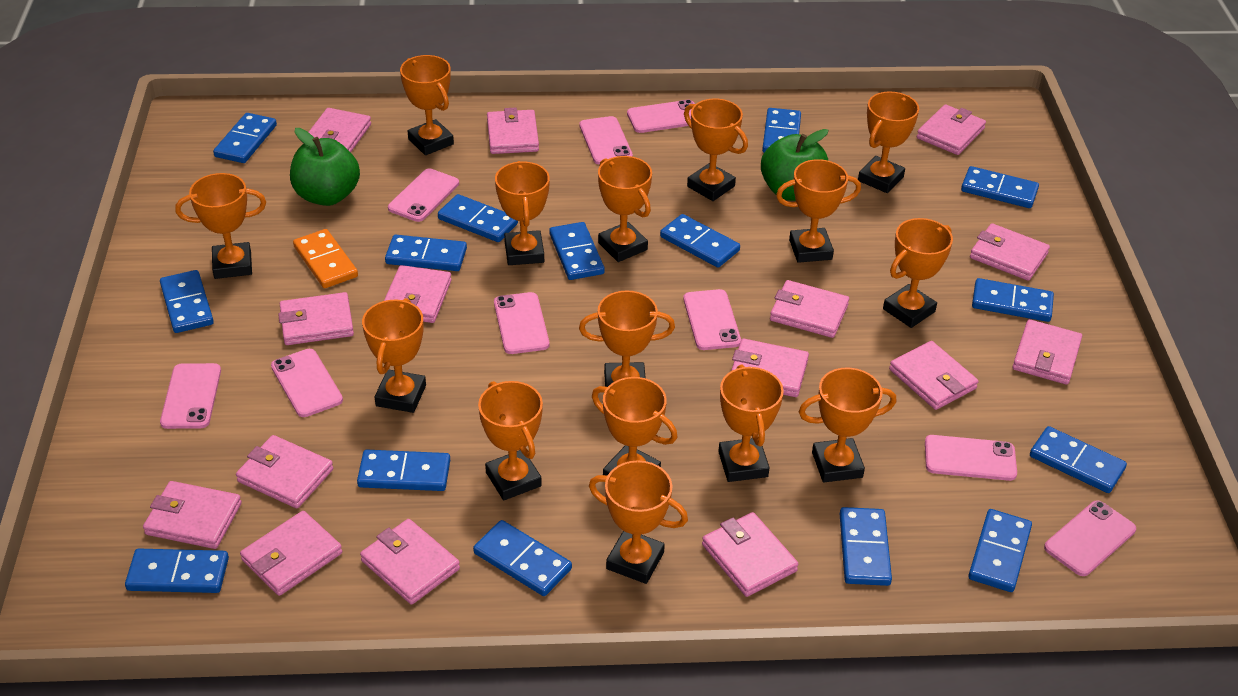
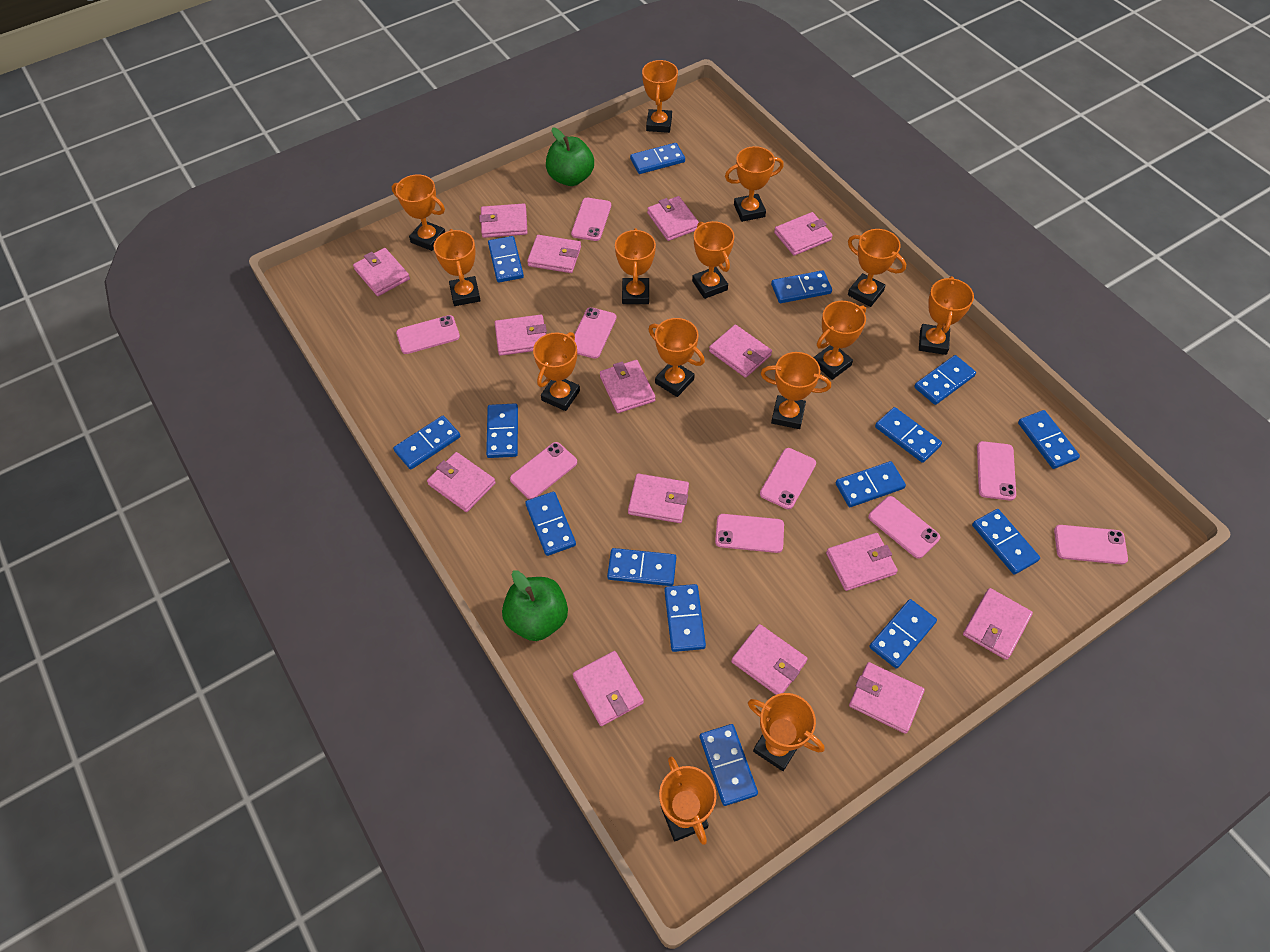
orange domino: [293,229,358,288] = 1 -> none = 0
orange trophy: [175,173,266,279] [362,298,426,413] [400,55,454,155] [478,381,543,500] [495,161,550,265] [579,290,675,387] [589,460,688,584] [592,377,677,475] [598,156,652,262] [684,99,748,201] [718,365,784,482] [776,159,861,263] [799,368,896,482] [858,91,919,193] [883,218,953,328] = 15 -> [392,174,445,251] [434,229,481,306] [533,332,580,411] [615,228,656,304] [642,60,678,133] [648,318,705,397] [659,757,717,845] [692,221,734,299] [725,146,784,222] [748,693,824,771] [760,352,831,429] [813,301,866,380] [848,229,906,307] [919,276,974,355] = 14

